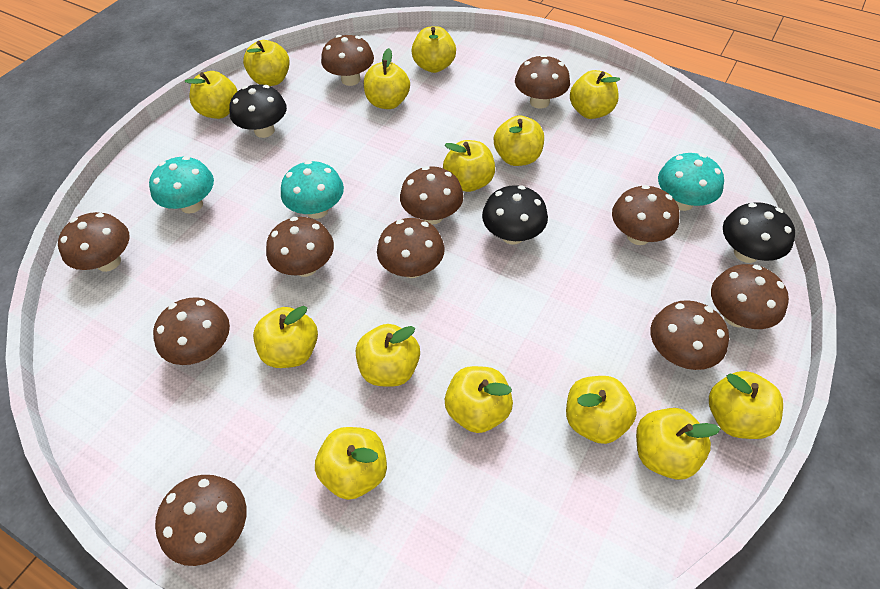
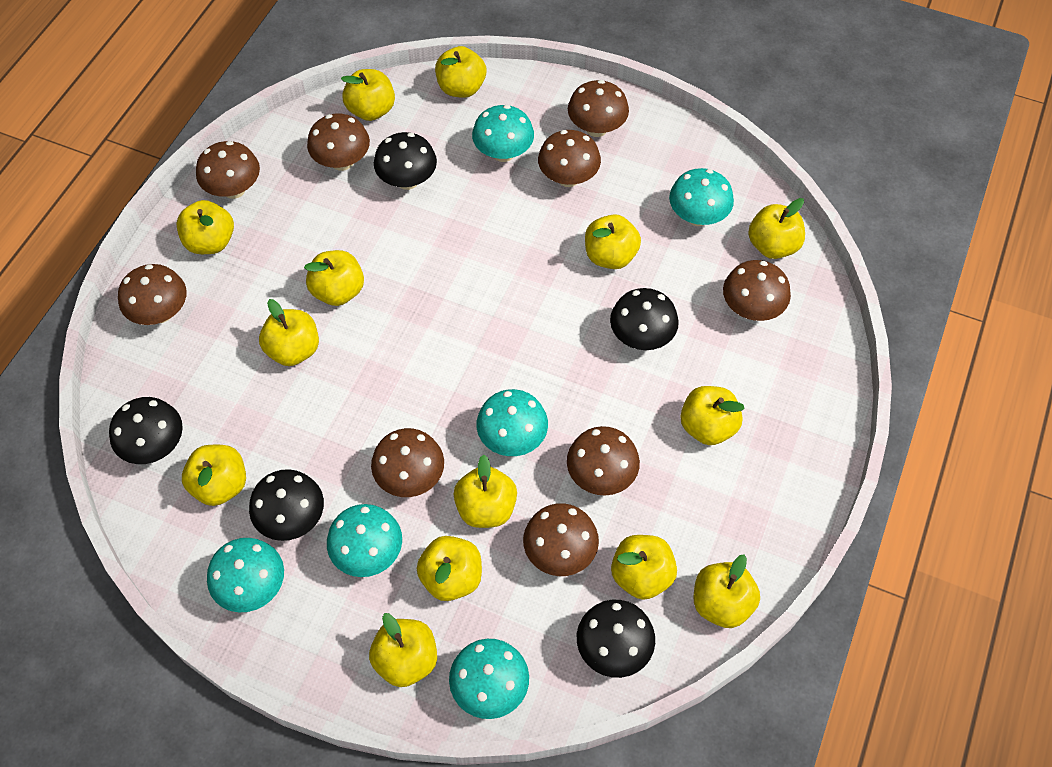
black mushroom: [229,84,287,138] [482,185,548,244] [723,202,795,263] = 3 -> [109,397,183,464] [249,469,324,541] [374,132,437,190] [577,600,655,678] [610,288,679,350] = 5
brown mushroom: [58,212,130,272] [153,297,230,365] [155,475,246,566] [266,217,334,277] [321,35,374,86] [377,218,445,278] [400,166,464,225] [515,54,570,109] [612,185,680,245] [650,300,729,370] [711,264,789,329] = 11 -> [118,264,187,325] [196,141,260,199] [307,114,370,171] [371,428,444,497] [523,503,599,576] [538,130,601,187] [567,426,640,496] [568,80,629,137] [723,260,791,321] = 9
turquoise mushroom: [149,156,214,214] [281,161,344,219] [658,153,724,211] = 3 -> [207,538,284,612] [327,504,402,577] [449,639,529,719] [472,105,534,162] [476,389,548,456] [669,168,734,226] = 6

